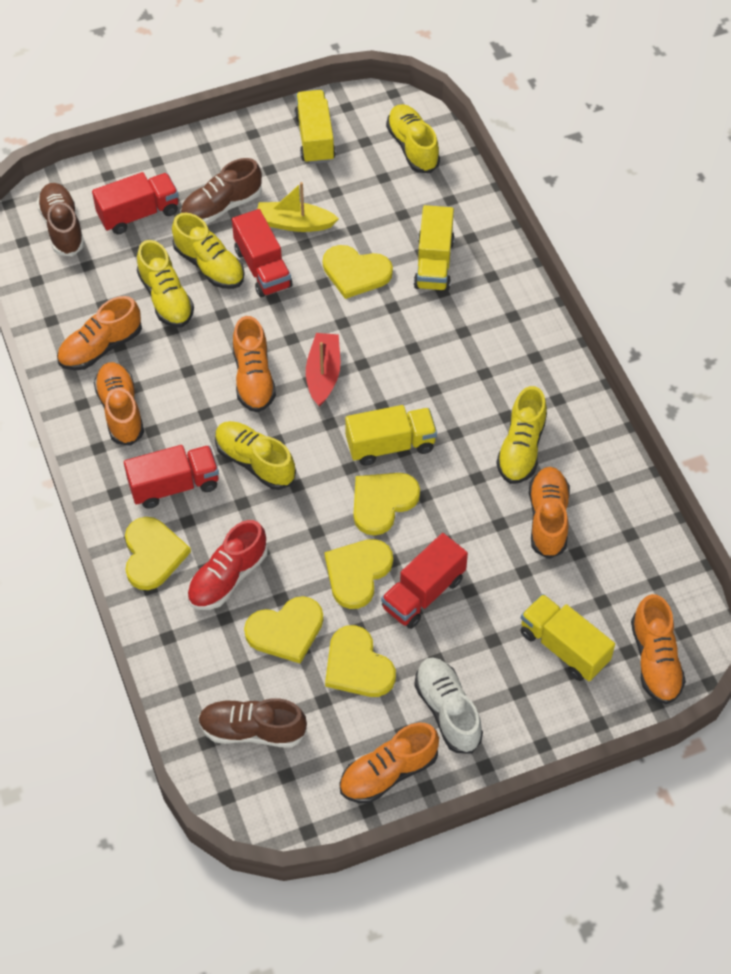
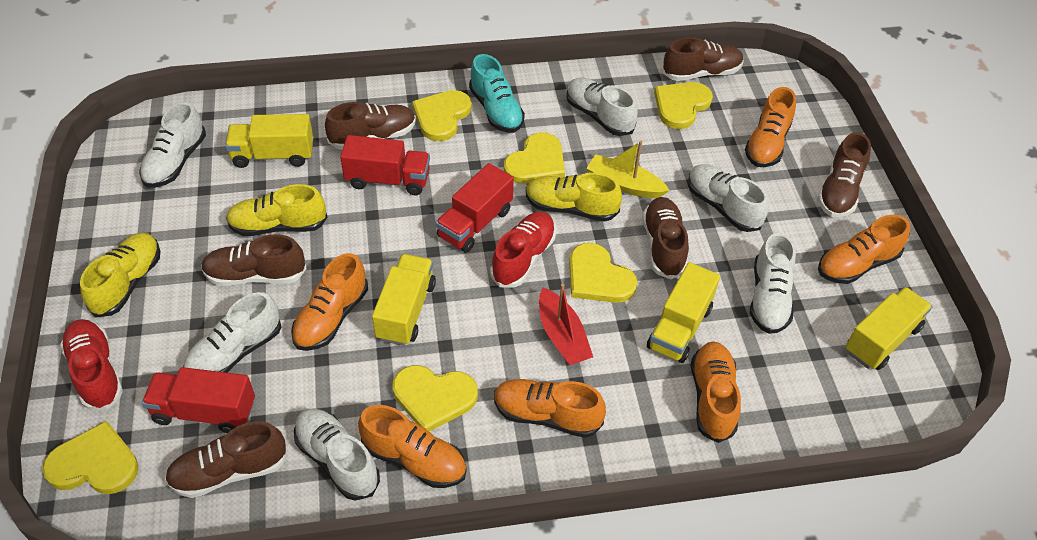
brown shoe: [36,183,85,256] [180,158,262,224] [198,698,307,748] = 3 -> [165,421,288,498] [201,234,307,286] [325,102,416,150] [642,197,689,279] [663,37,744,81] [818,132,871,217] = 6
red shoe: [187,520,268,610] = 1 -> [60,319,123,410] [490,211,556,288] = 2
red truck: [92,172,179,234] [124,445,219,509] [232,209,292,297] [381,533,468,629] = 4 -> [142,367,255,433] [340,135,430,195] [436,163,514,253] = 3
turquoise shoe: none = 0 -> [469,54,525,133] = 1
white shoe: [414,658,483,754] = 1 -> [139,102,206,188] [183,292,281,373] [294,409,380,501] [566,78,638,136] [688,164,768,232] [750,233,796,334] = 6
yellow shoe: [137,240,194,327] [172,213,245,289] [215,421,296,490] [386,104,440,173] [496,386,547,484] = 5 -> [80,233,161,318] [226,184,327,236] [526,173,622,222] = 3

